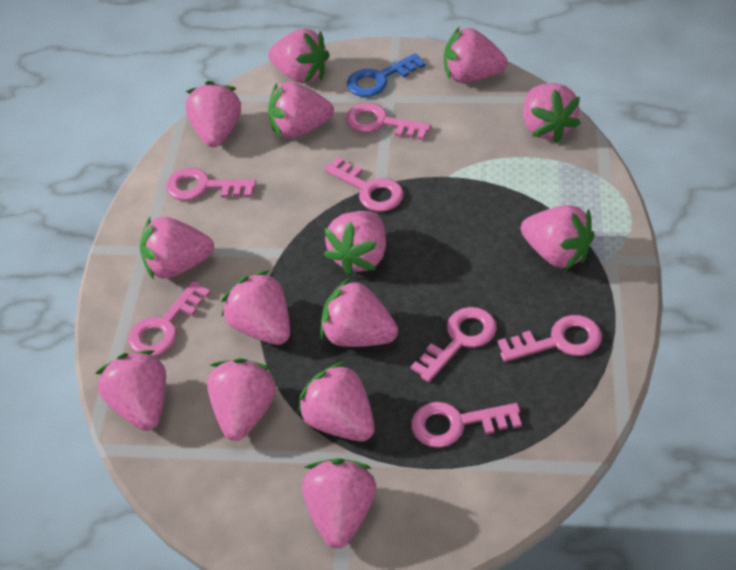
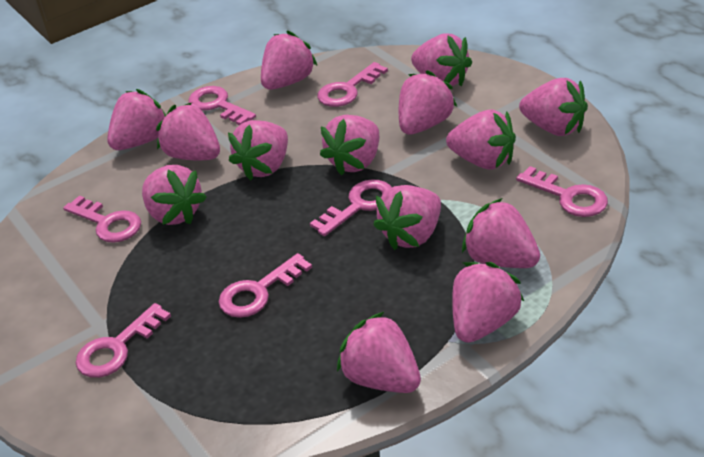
blue key: [347,53,425,97] = 1 -> none = 0

